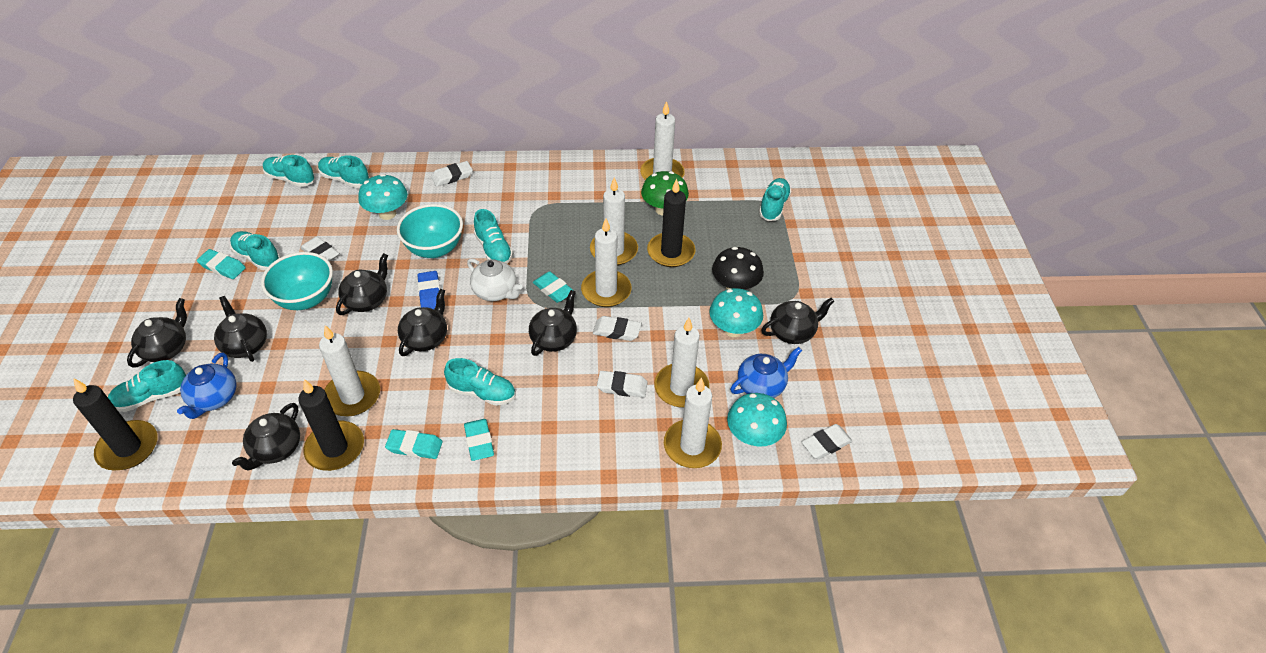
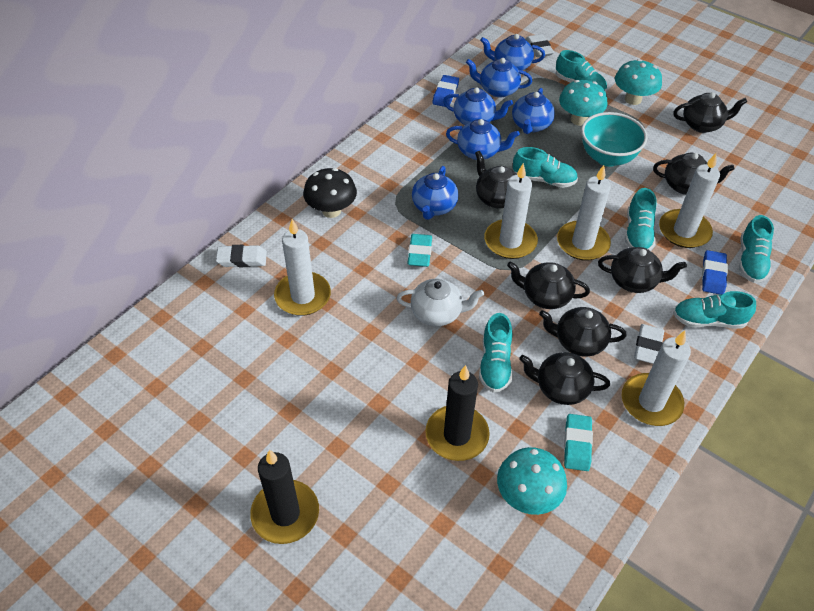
black candle: [73,378,158,471] [298,379,364,471] [647,179,696,267] = 3 -> [250,450,319,544] [425,365,490,461] = 2
blue eraser: [418,271,440,309] = 1 -> [432,75,459,107] [702,250,728,295] = 2
blue teapot: [177,353,237,419] [730,347,802,398] = 2 -> [412,166,459,220] [443,87,513,125] [446,119,520,160] [466,58,532,98] [480,34,545,71] [512,88,555,134] = 6
green mushroom: [641,171,689,216] = 1 -> none = 0
turquoise bowl: [261,252,333,310] [397,204,463,258] = 2 -> [581,112,648,167] = 1
turquoise eraser: [197,249,246,279] [385,429,443,459] [464,419,494,461] [533,271,574,303] = 4 -> [408,234,432,267] [564,414,593,471] = 2
turquoise shoe: [108,360,186,412] [230,231,281,270] [263,155,315,187] [318,155,369,188] [444,358,516,406] [474,209,513,263] [759,178,791,221] = 7 -> [479,313,513,393] [513,147,578,188] [556,50,607,92] [625,188,657,250] [673,291,756,329] [739,215,774,283] = 6
white candle: [319,325,380,416] [581,218,631,307] [590,177,638,265] [640,101,685,180] [654,318,710,407] [664,377,722,468] = 6 -> [274,219,331,316] [484,163,538,259] [557,165,611,261] [622,331,691,426] [659,153,720,248] = 5
white eraser: [300,236,339,261] [431,161,473,187] [593,316,641,341] [597,371,648,398] [801,424,853,459] = 5 -> [216,245,267,267] [525,34,554,57] [634,324,664,364] = 3

